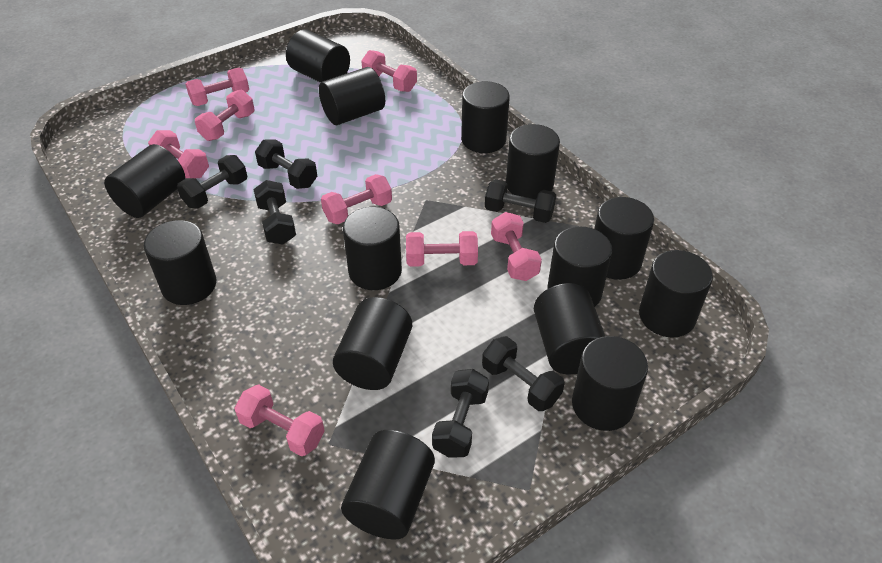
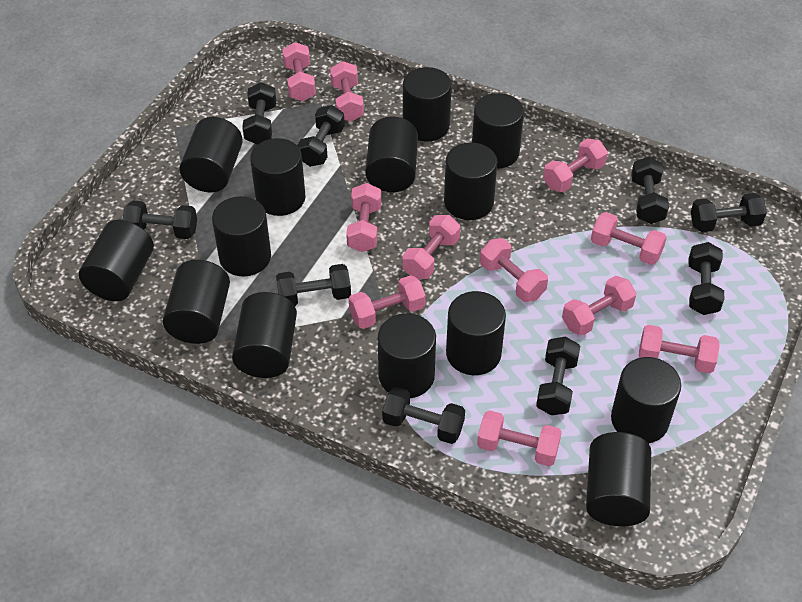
black dumbbell: [177,155,247,208] [253,180,296,245] [255,140,317,189] [432,369,489,458] [482,336,565,411] [485,179,556,223] = 6 -> [123,201,197,239] [242,82,276,145] [276,264,351,306] [297,105,345,167] [382,387,465,444] [536,337,580,415] [631,156,669,224] [689,242,724,315] [691,193,767,232] = 9
pink dumbbell: [148,130,209,178] [186,68,249,106] [195,90,254,141] [234,384,325,456] [321,174,392,224] [361,50,417,92] [406,231,478,267] [491,212,542,281] = 8 -> [282,42,316,101] [330,61,364,122] [346,183,381,252] [349,275,426,329] [402,215,460,279] [477,410,562,466] [480,238,548,302] [543,138,608,192] [562,276,637,336] [591,212,667,265] [639,325,720,373] = 11

